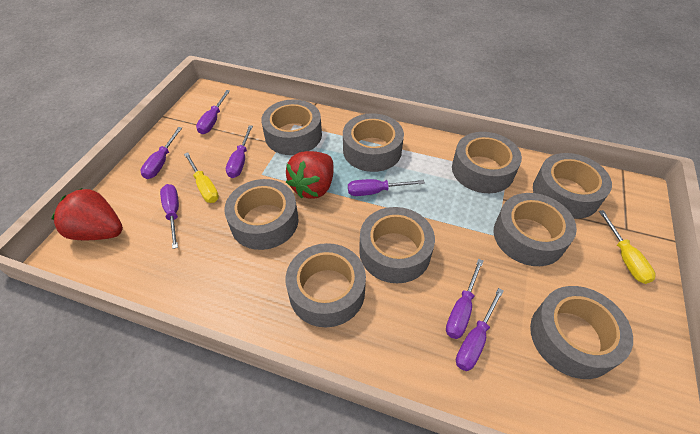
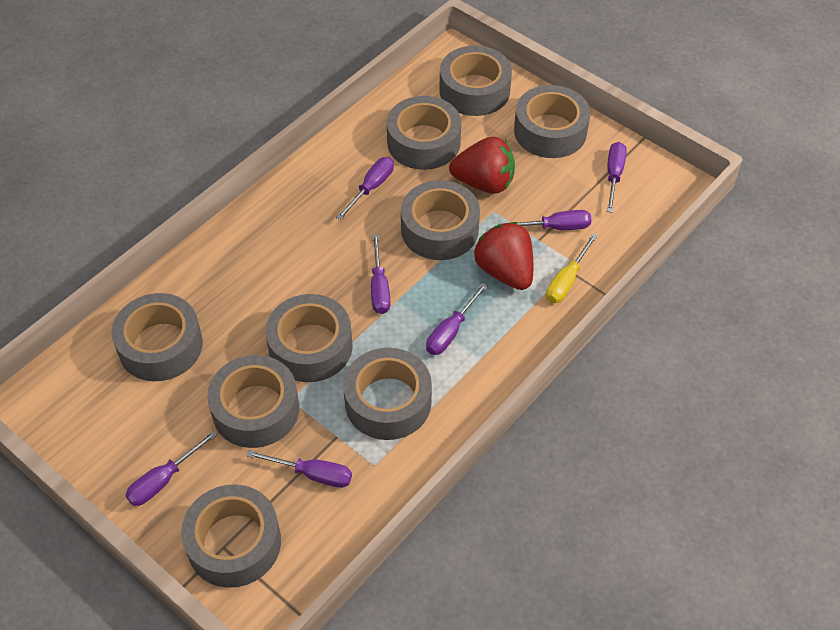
yellow screwdriver: [184,152,219,203] [599,210,656,284] = 2 -> [546,233,598,303] = 1

